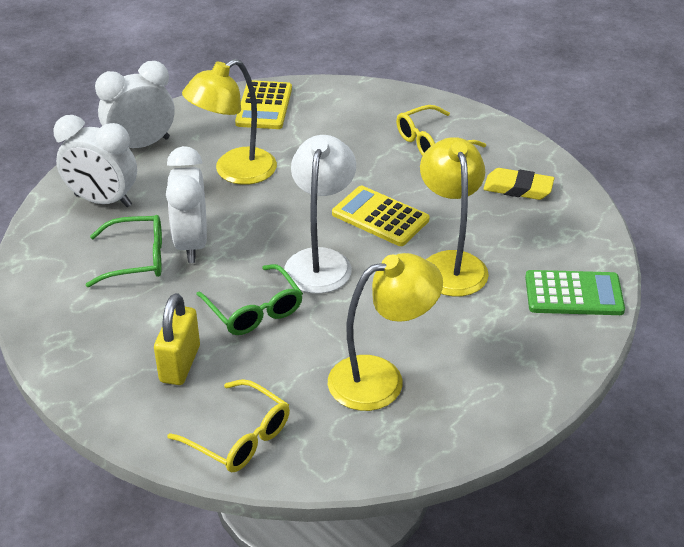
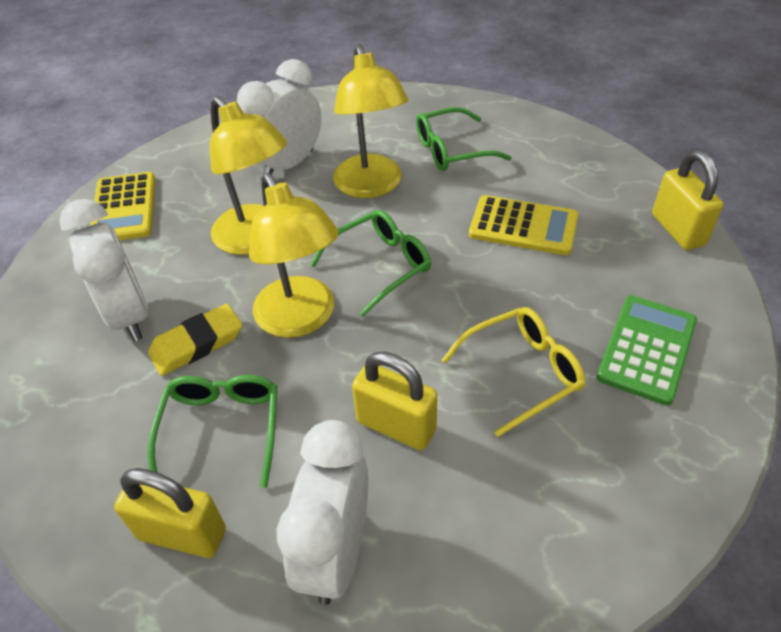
green glasses: [86,215,162,287] [196,264,303,335] = 2 -> [148,375,278,488] [310,210,431,317] [416,107,512,171] = 3
white lamp: [284,135,356,293] = 1 -> none = 0
yellow glasses: [167,379,290,472] [396,105,486,156] = 2 -> [442,307,585,437] = 1
yellow padlock: [154,293,200,385] = 1 -> [114,468,226,558] [352,352,438,450] [652,150,723,250] = 3

